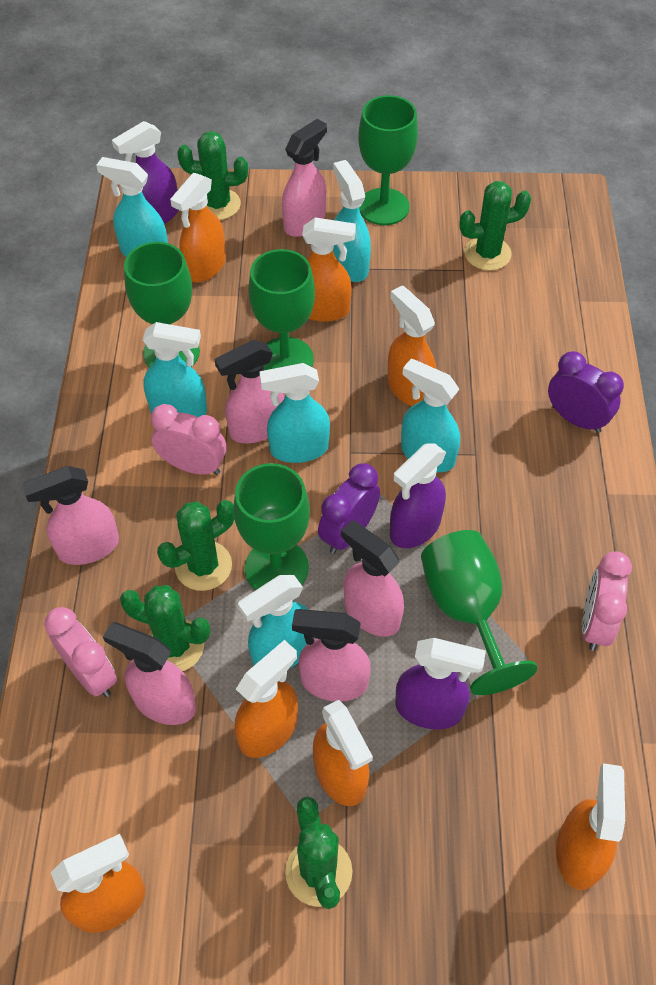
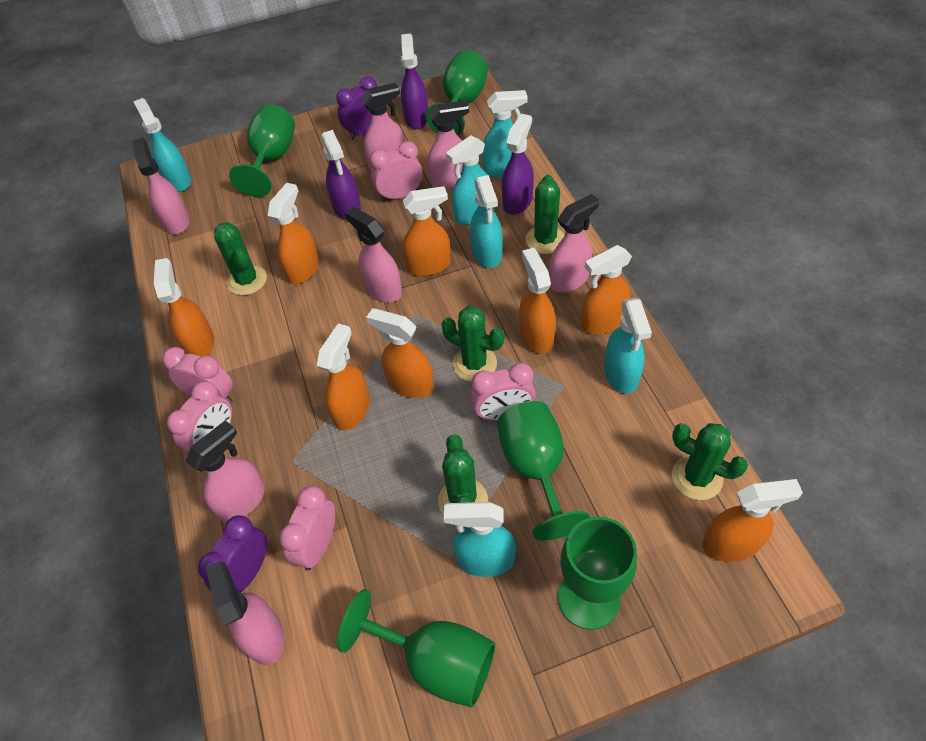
orange spray bottle: [51,834,145,933] [170,173,226,282] [234,640,298,758] [302,218,356,322] [313,700,373,806] [387,285,436,406] [556,763,625,890] = 7 -> [154,258,214,356] [268,183,319,284] [317,323,370,430] [366,308,434,398] [403,186,451,276] [519,248,556,354] [581,245,632,334] [702,479,803,562] = 8
pink clock: [44,607,117,697] [151,404,226,475] [582,551,632,651] = 3 -> [162,347,233,404] [167,381,232,452] [279,486,335,570] [370,141,423,201] [470,363,536,421] = 5
pink spray bottle: [22,466,119,565] [103,622,196,725] [215,340,284,443] [282,119,327,237] [292,609,371,701] [341,520,404,637] = 6 -> [132,138,189,234] [186,420,265,522] [206,561,285,665] [345,207,402,302] [361,83,405,171] [427,100,469,190] [549,194,599,293] = 7

